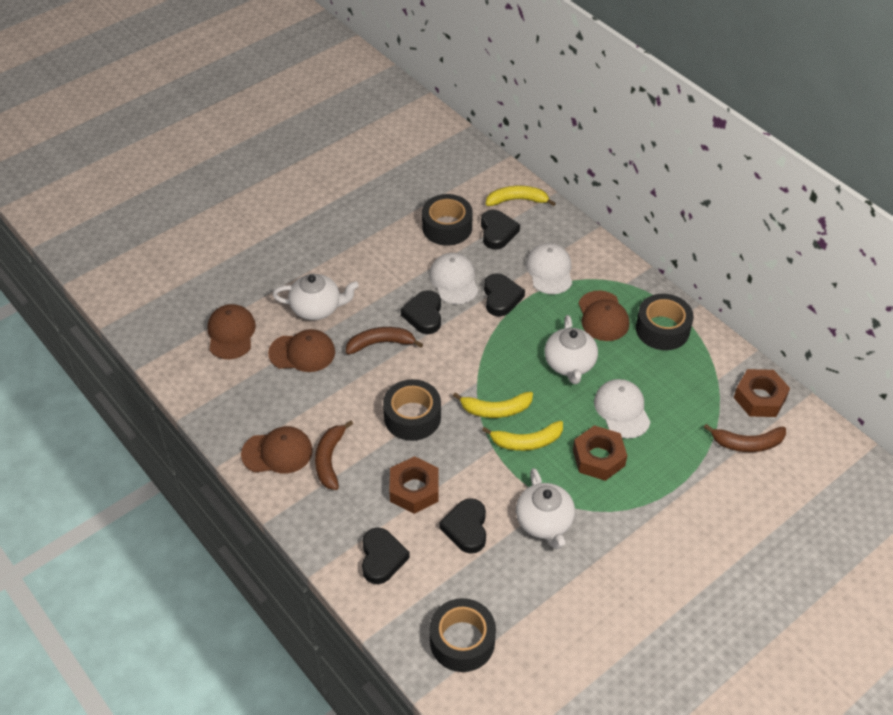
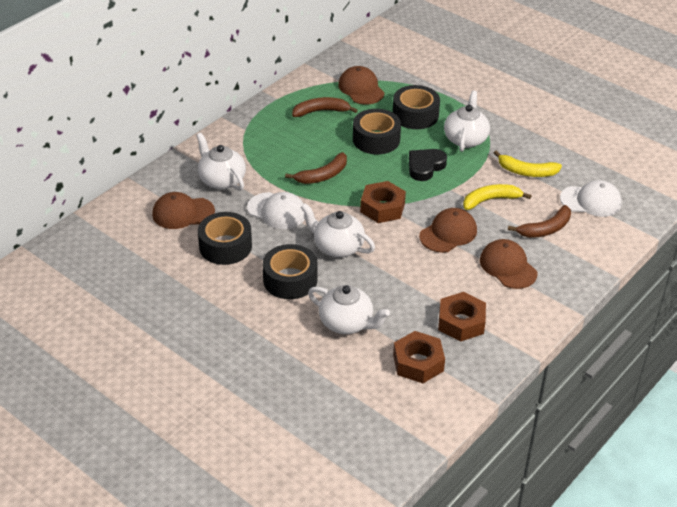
black heart: [362,528,410,584] [401,290,441,334] [440,498,486,554] [481,210,520,250] [484,273,525,316] = 5 -> [409,149,447,181] = 1
white cap: [429,253,479,304] [526,243,572,294] [594,379,651,439] = 3 -> [247,192,305,229] [560,180,622,217] = 2
white teapot: [273,274,359,320] [516,468,575,549] [545,315,598,384] = 3 -> [196,133,246,191] [301,203,375,257] [308,285,390,334] [444,90,490,152] = 4
yellow banana: [453,391,533,418] [482,421,563,451] [486,186,556,206] = 3 -> [463,184,532,210] [494,151,562,177] = 2

